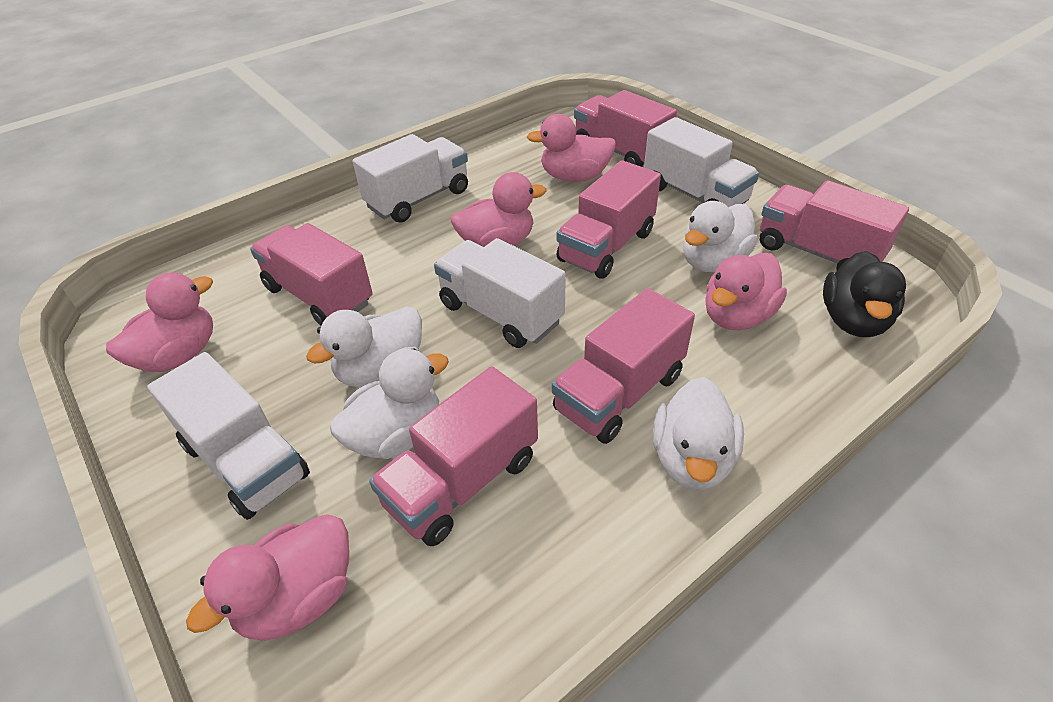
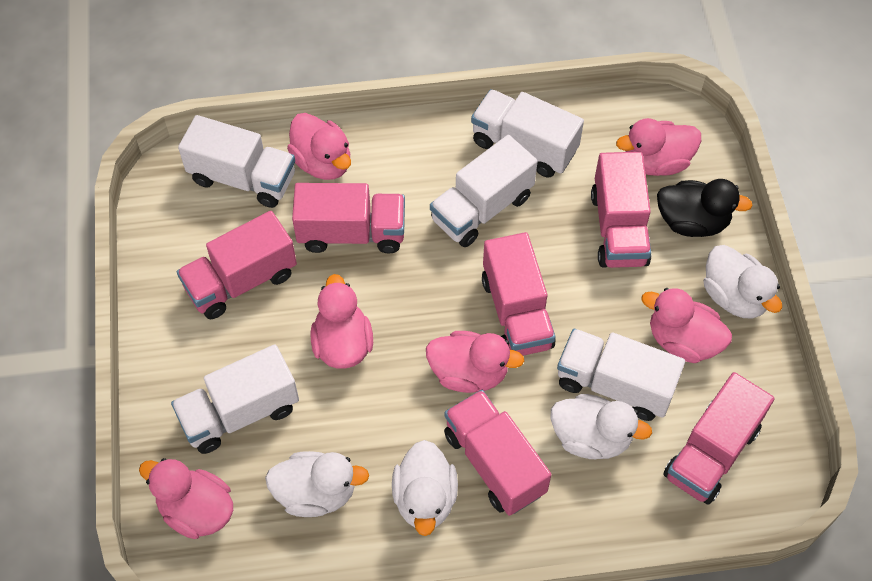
pink duck: [106,272,213,372] [186,514,349,641] [451,172,546,247] [527,114,616,182] [705,253,787,330] = 5 -> [139,458,233,539] [287,113,351,180] [310,274,373,369] [426,331,524,393] [616,118,701,176] [641,288,732,363] = 6
white truck: [147,352,310,520] [353,134,468,223] [434,238,566,348] [644,117,759,207] = 4 -> [171,344,299,454] [178,115,295,208] [430,135,538,247] [471,89,584,178] [557,329,685,421] = 5

